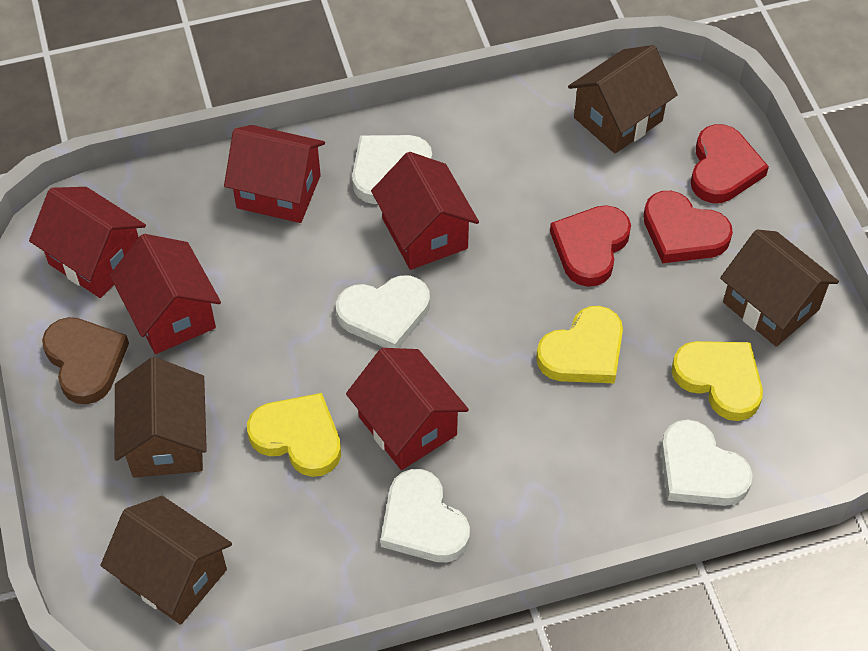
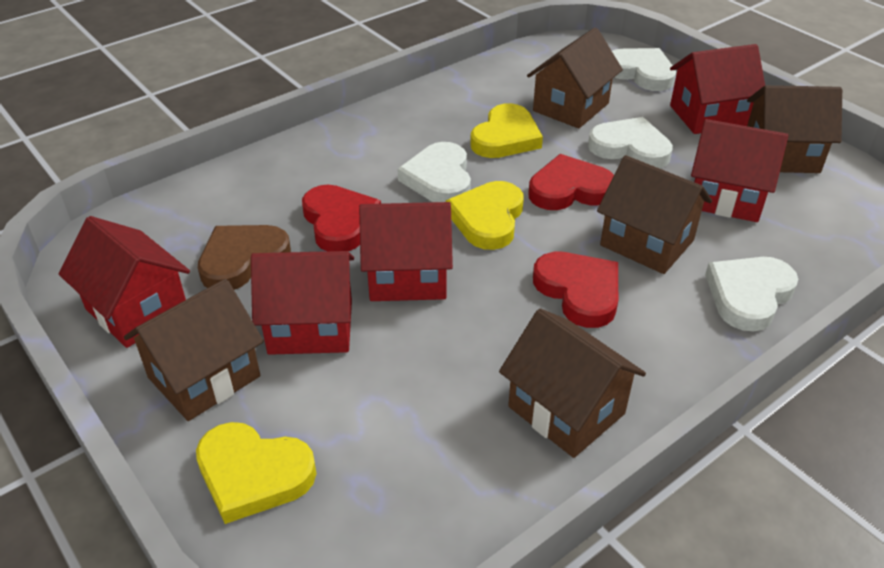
brown house: [101,496,232,625] [115,357,207,478] [568,45,677,153] [720,229,839,347] = 4 -> [124,279,264,421] [499,309,646,458] [527,28,623,129] [597,155,712,274] [747,85,842,173] = 5

